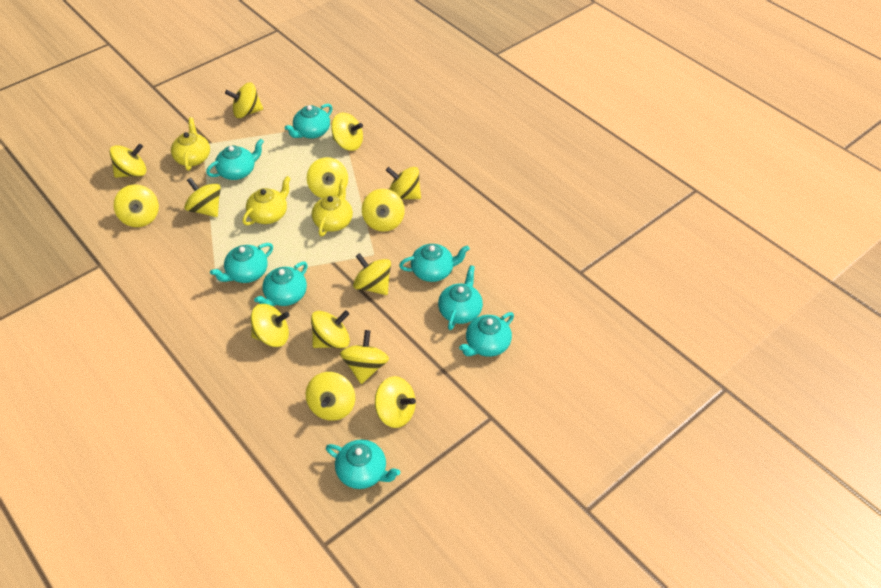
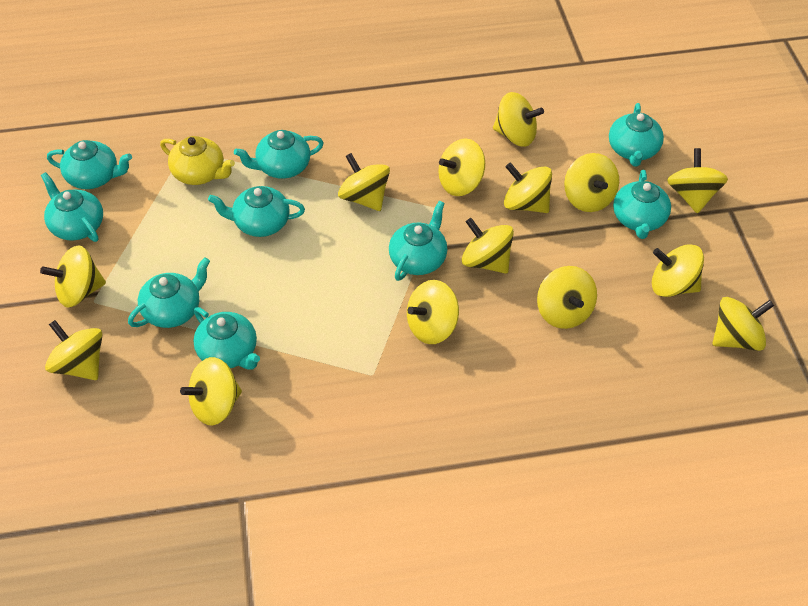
turquoise teapot: [206,139,264,180] [210,243,273,283] [254,261,308,306] [285,104,332,139] [326,439,400,489] [399,244,470,282] [438,265,483,330] [459,312,514,357] = 8 -> [41,172,103,242] [47,140,132,189] [128,257,210,328] [193,307,260,370] [208,186,305,237] [234,130,323,179] [389,201,447,281] [609,103,664,167] [613,170,671,239] = 9
yellow teapot: [171,117,210,171] [242,176,291,226] [312,179,353,236] = 3 -> [160,136,235,185] = 1

